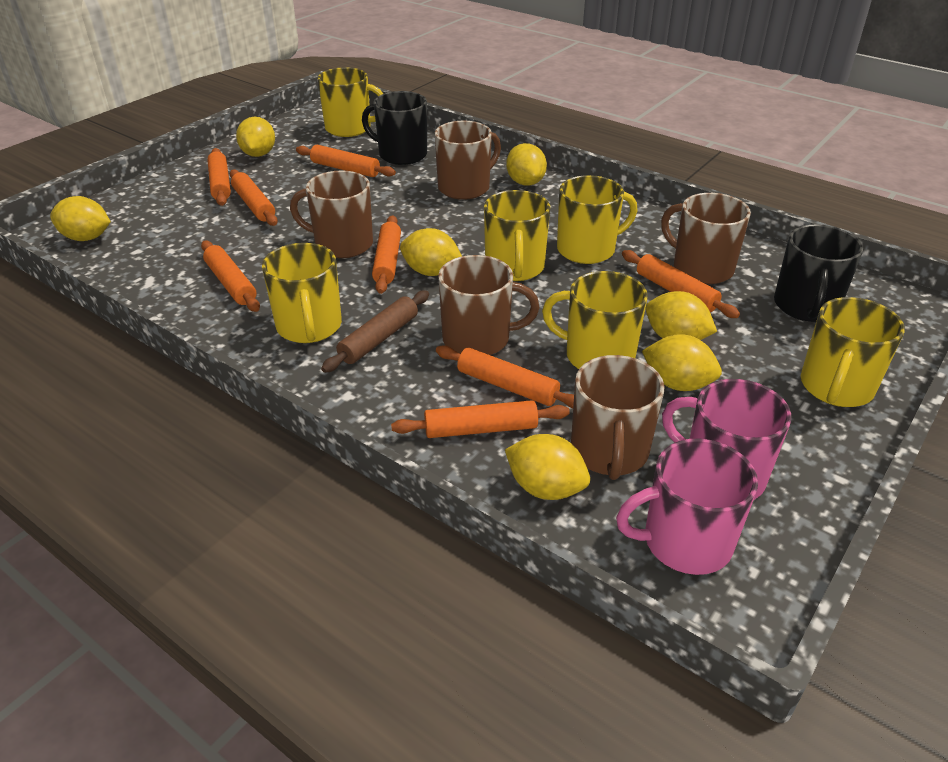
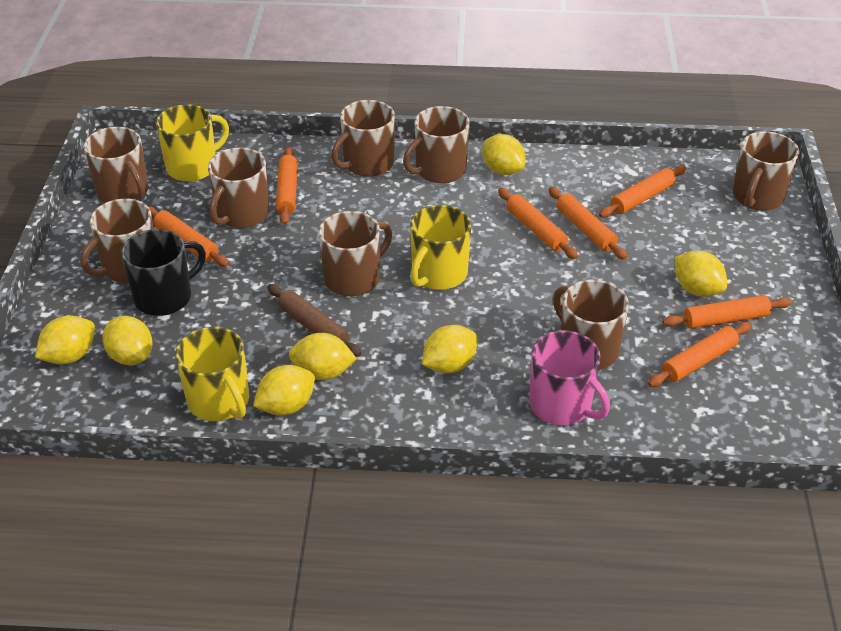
black mug: [362,91,427,165] [774,225,863,322] = 2 -> [121,229,206,316] = 1
brown mug: [290,170,373,258] [435,121,501,200] [438,255,539,355] [571,355,664,480] [661,193,751,284] = 5 -> [80,199,154,283] [84,127,148,203] [208,148,269,228] [318,211,393,296] [331,100,395,177] [403,106,470,183] [553,280,629,370] [733,131,799,211] = 8
orange rolling pin: [201,241,260,312] [207,148,231,206] [230,169,278,226] [296,145,396,177] [372,215,401,294] [391,400,570,438] [436,345,574,409] [622,250,740,318] = 8 -> [148,206,229,267] [276,147,298,225] [498,188,578,259] [548,187,627,260] [599,165,686,218] [648,322,752,387] [662,295,792,329] = 7
pink mug: [616,439,758,575] [662,379,792,500] = 2 -> [529,330,610,425] = 1
yellow mug: [262,243,342,343] [317,67,383,137] [484,190,550,281] [542,271,648,369] [557,175,637,264] [801,297,905,407] = 6 -> [156,104,229,182] [175,327,249,421] [410,205,471,290] = 3

